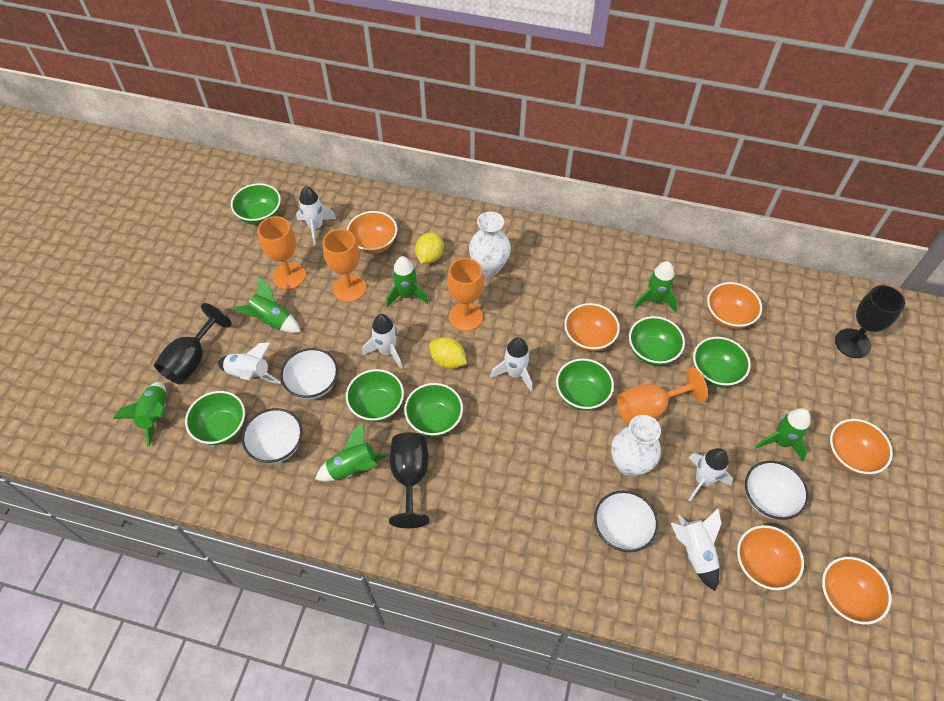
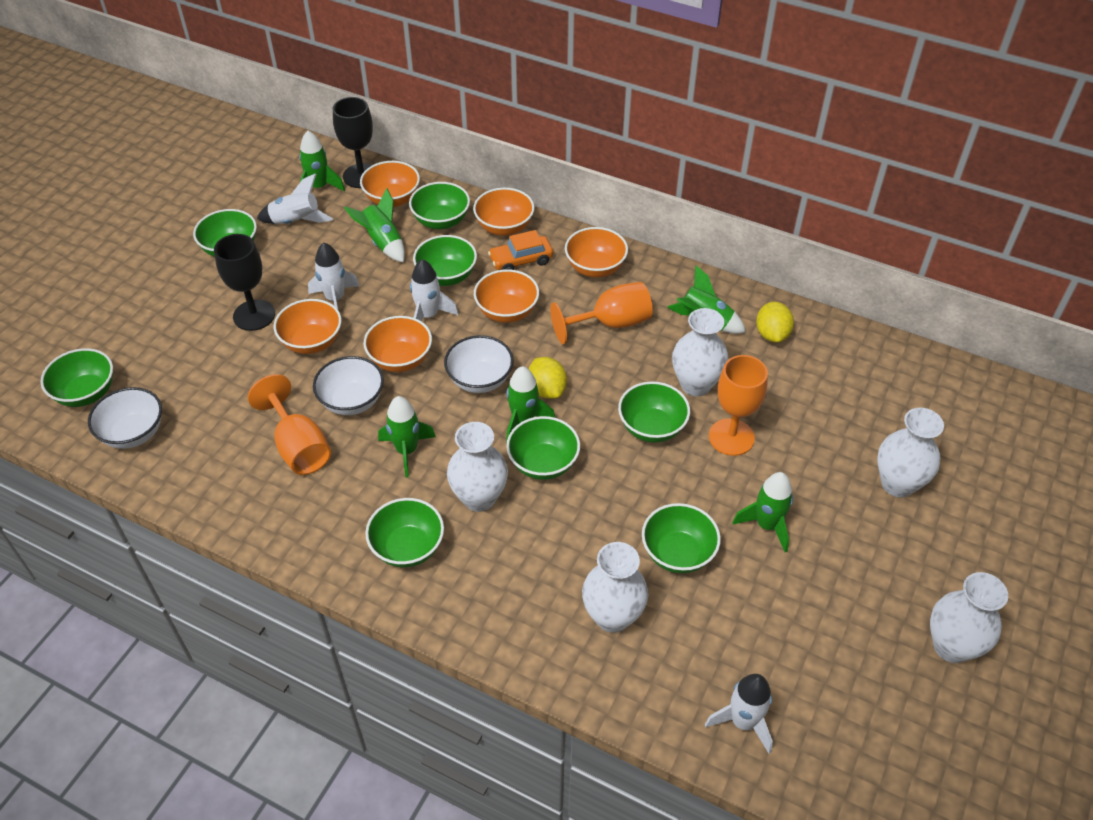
black goblet: [154,303,232,384] [389,432,430,528] [835,285,905,358] = 3 -> [214,234,275,331] [333,97,373,188] = 2
green bowl: [185,391,245,445] [231,183,281,225] [346,369,404,422] [404,383,463,437] [556,358,614,410] [629,316,685,366] [693,337,751,387] = 7 -> [40,348,113,407] [193,209,257,257] [365,498,444,567] [409,182,470,229] [413,235,477,286] [506,416,580,480] [618,381,690,443] [642,503,721,573] = 8
orange car: none = 0 -> [488,230,553,270] = 1
orange goblet: [258,216,306,289] [323,229,366,302] [447,258,484,331] [617,367,708,426] = 4 -> [248,374,331,475] [550,282,653,344] [709,355,768,456] = 3
white bowl: [242,408,302,464] [280,348,338,399] [594,491,658,552] [745,461,809,520] = 4 -> [88,387,162,449] [313,356,384,415] [444,335,514,393] = 3
white rocket: [217,342,281,384] [296,186,336,245] [362,314,402,369] [490,337,533,391] [671,508,722,591] [689,448,733,501] = 6 -> [257,174,333,224] [308,243,360,309] [410,259,458,321] [705,674,773,753] = 4
white vase: [469,211,511,276] [611,415,661,477] = 2 -> [447,422,508,512] [582,542,648,633] [672,308,728,396] [877,408,944,498] [930,572,1008,663] = 5

